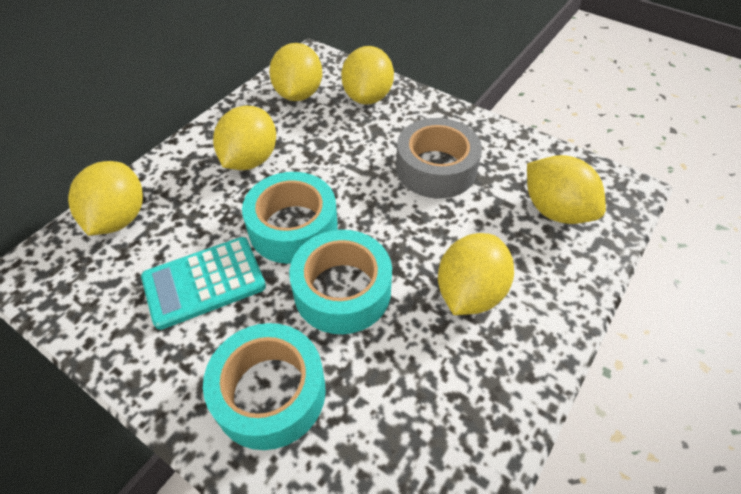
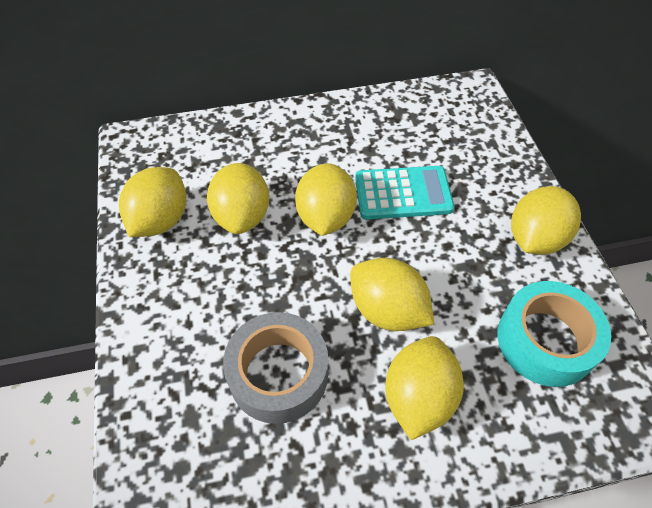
turquoise tape: [203,323,326,450] [242,172,337,264] [289,230,392,334] = 3 -> [497,281,611,387] = 1

